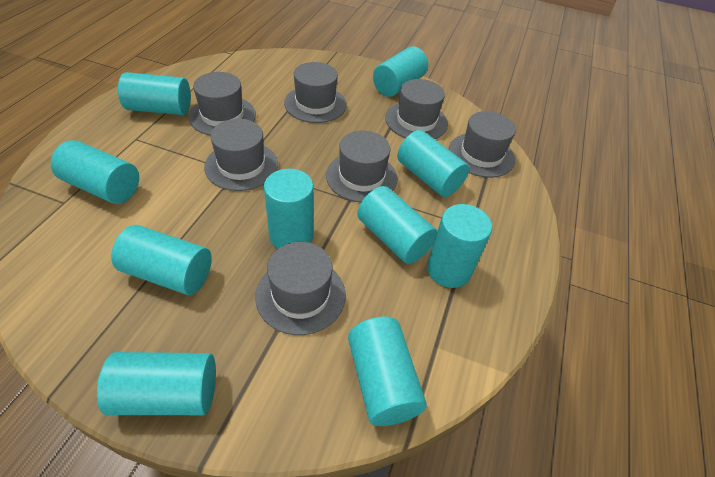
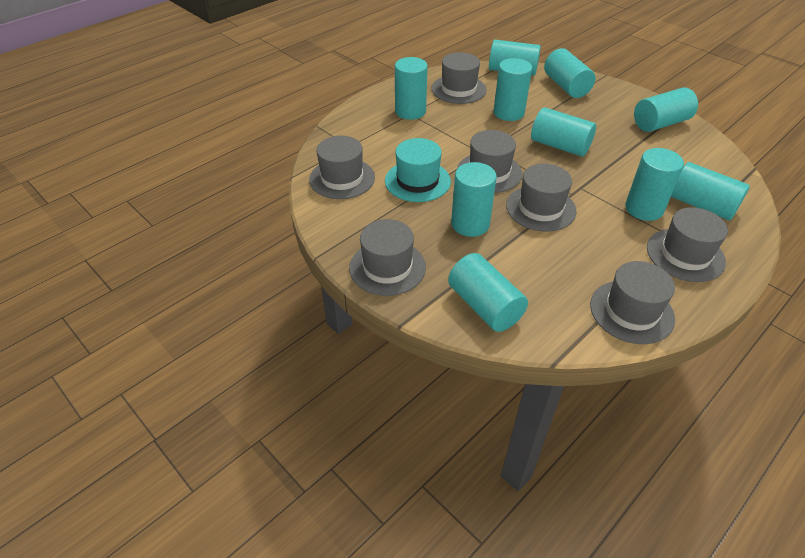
turquoise hat: none = 0 -> [385,138,451,202] = 1

